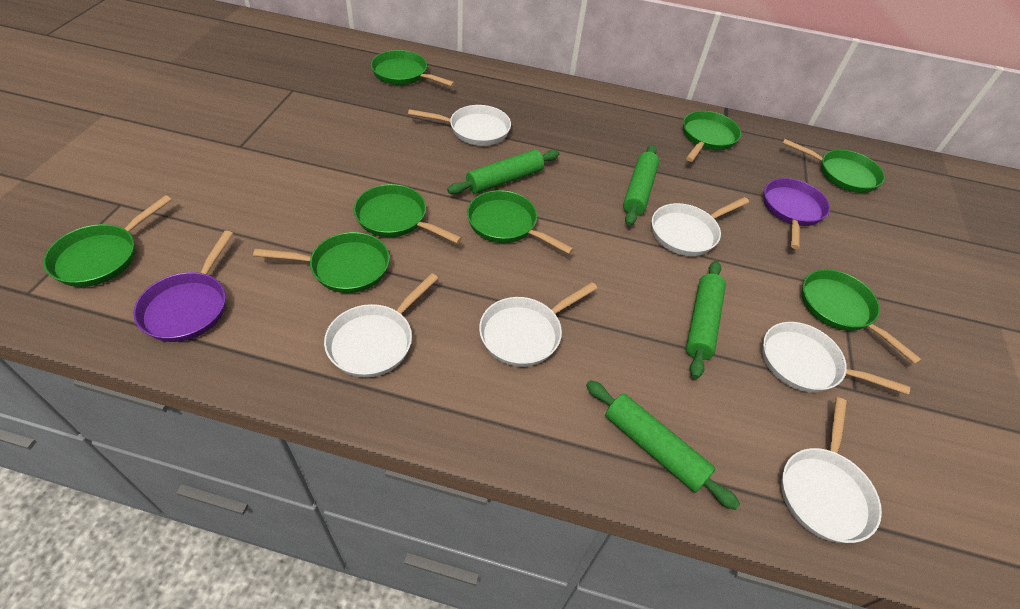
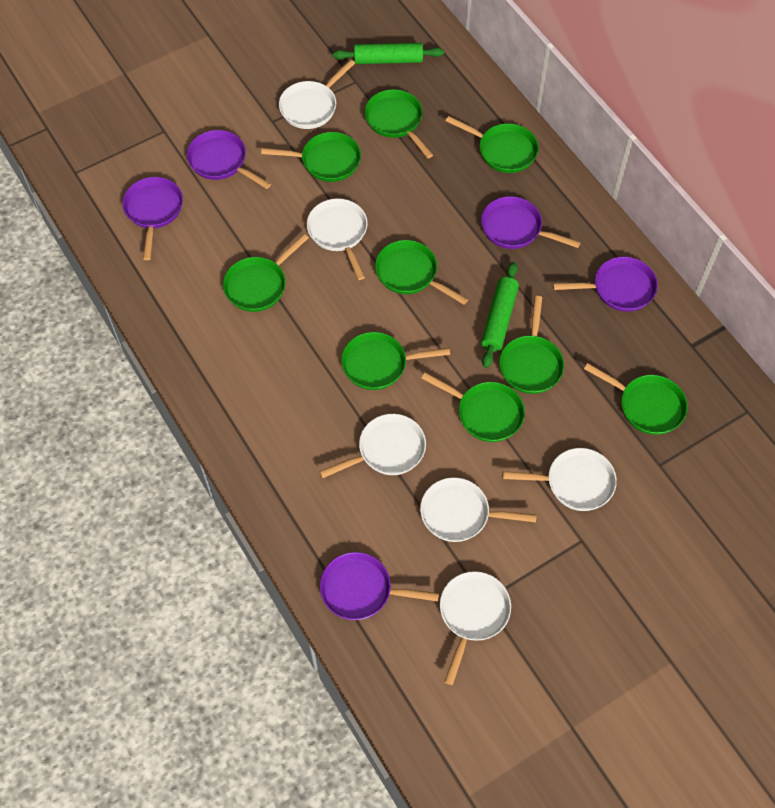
green pan: [43,195,172,287] [253,232,390,293] [354,184,462,244] [371,50,455,87] [467,190,574,254] [683,111,741,162] [782,139,885,193] [801,269,922,364] = 8 -> [223,234,308,312] [261,132,361,182] [341,332,450,390] [365,89,433,158] [375,240,468,305] [421,372,525,442] [446,116,538,173] [499,296,564,394] [584,363,688,435] = 9
green rolling pin: [447,150,559,194] [586,380,740,510] [623,145,659,226] [686,261,726,379] = 4 -> [333,43,444,64] [481,262,519,368] = 2
purple pan: [133,231,233,342] [763,178,830,249] = 2 -> [122,177,183,260] [187,130,271,189] [320,552,439,620] [481,196,581,249] [553,257,658,312] = 5

